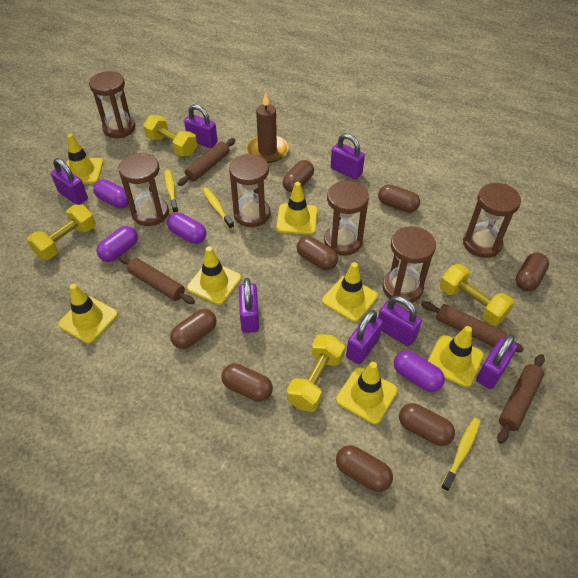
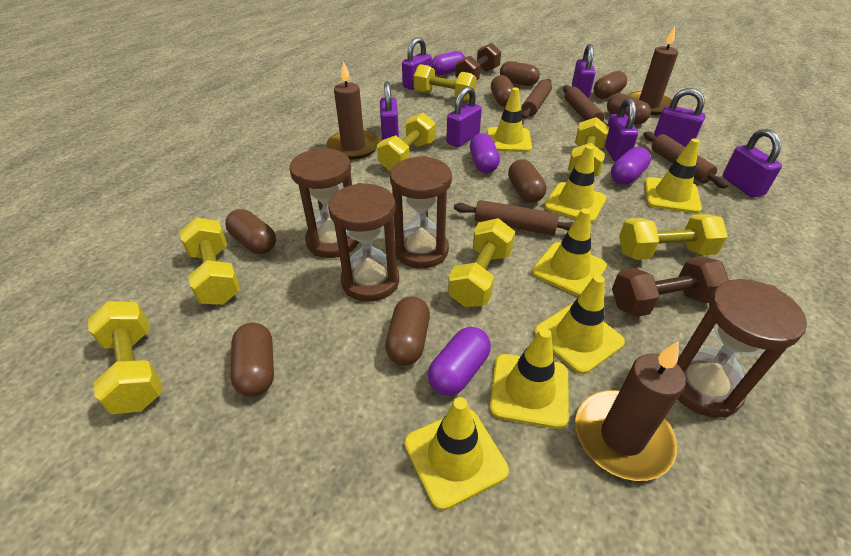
brown candle: [246,92,289,163] = 1 -> [326,61,379,159] [575,341,686,481] [628,27,678,115] = 3
brown dumbbell: none = 0 -> [455,43,501,81] [612,256,729,317] = 2
brown hourglass: [89,71,135,138] [118,153,169,226] [229,154,271,227] [324,181,369,256] [382,226,436,303] [463,183,521,258] = 6 -> [289,148,359,258] [328,183,399,302] [390,156,452,268] [677,279,807,418] = 4
yellow dumbbell: [27,205,96,260] [143,115,197,157] [287,334,345,412] [439,264,514,325] = 4 -> [88,301,163,414] [179,218,241,305] [377,113,436,172] [414,64,477,101] [448,218,515,307] [568,117,609,177] [619,214,728,260] = 7
yellow toothbrush: [165,170,179,213] [203,188,234,230] [441,418,481,492] = 3 -> none = 0

